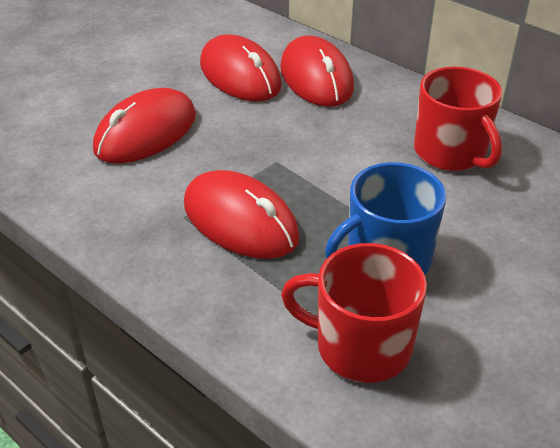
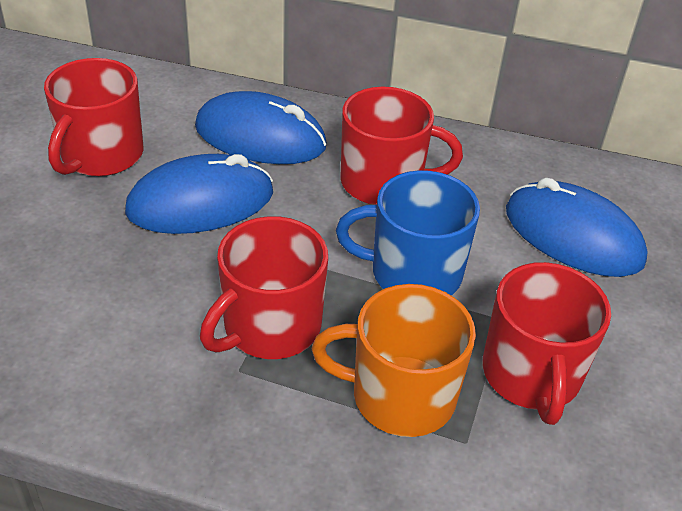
blue mouse: none = 0 -> [125,154,273,234] [195,91,327,164] [506,177,648,277] = 3
orange mug: none = 0 -> [312,284,476,437] = 1
red mouse: [93,88,196,164] [184,170,300,259] [200,35,282,101] [280,35,354,107] = 4 -> none = 0
red mug: [281,243,427,383] [414,67,502,171] = 2 -> [44,58,144,176] [200,216,328,359] [340,87,463,205] [482,262,611,425] = 4

